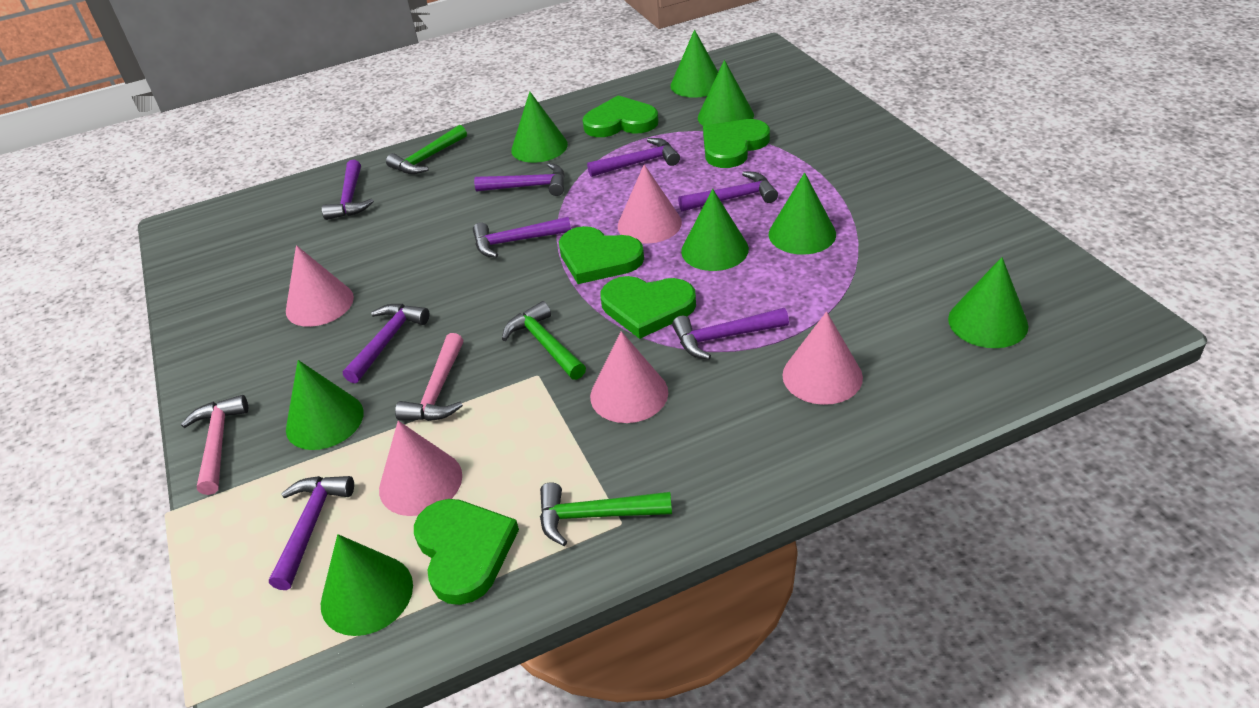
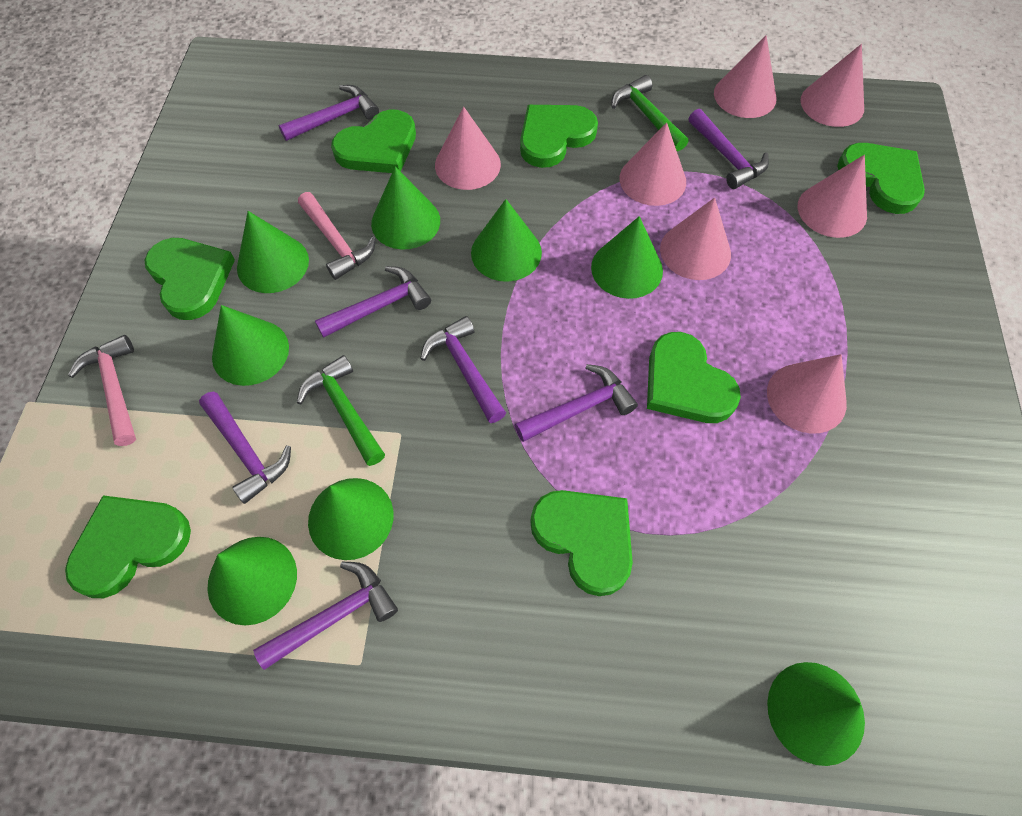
green hammer: [386,125,467,174] [502,301,586,380] [540,482,672,546] = 3 -> [297,355,385,466] [611,75,689,151] = 2
green heart: [414,499,519,605] [559,226,644,284] [583,95,659,137] [601,276,696,339] [703,119,770,168] = 5 -> [65,495,191,598] [145,238,235,320] [331,110,416,173] [520,105,598,168] [530,490,633,596] [647,332,741,423] [837,143,925,214] = 7
pink cone: [286,245,354,327] [379,421,462,516] [590,331,668,423] [618,164,682,244] [782,312,863,405] = 5 -> [435,107,501,190] [620,123,686,206] [660,198,731,280] [714,35,777,118] [767,354,847,434] [798,155,867,238] [800,44,864,127] = 7
purple hammer: [269,476,354,590] [322,160,374,220] [343,304,429,384] [473,217,571,258] [474,163,565,196] [587,138,680,177] [672,308,789,360] [678,171,778,211] = 8 -> [199,391,291,504] [253,561,398,670] [279,85,379,141] [315,266,431,338] [420,316,506,423] [515,364,638,442] [688,109,769,189] = 7

